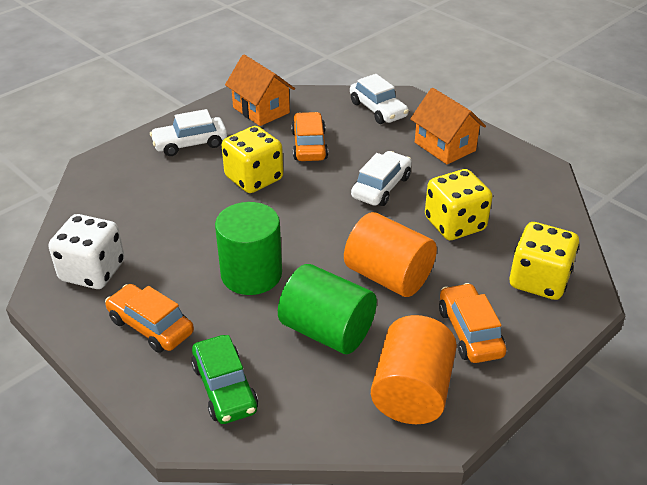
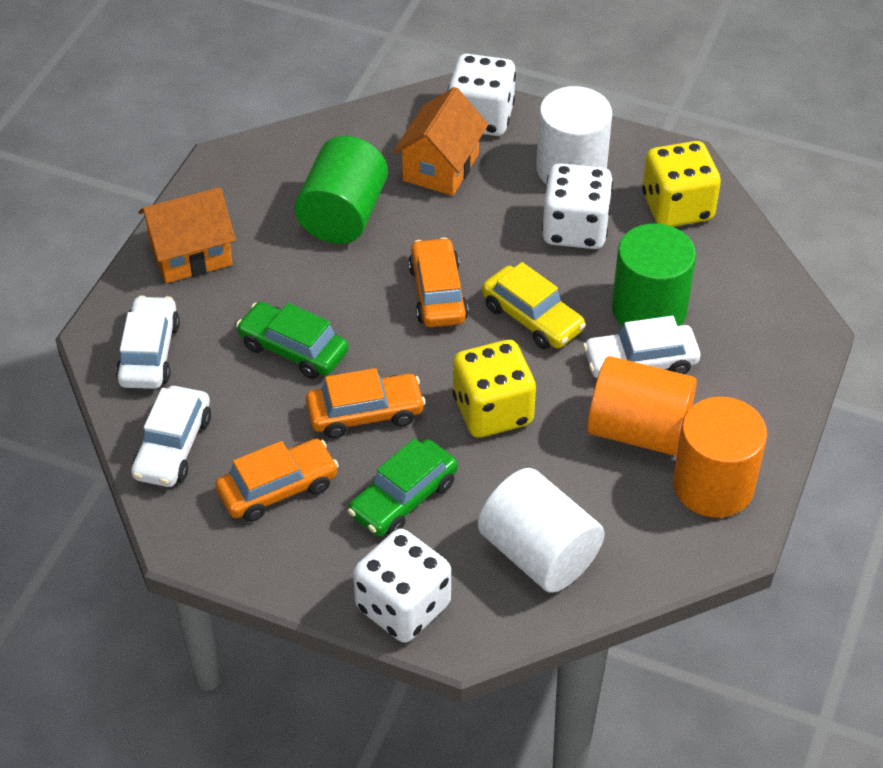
green car: [191,335,258,424] = 1 -> [236,302,348,379] [348,438,458,536] = 2
white cylinder: none = 0 -> [478,468,605,593] [536,86,612,185] = 2
white dice: [49,214,125,289] = 1 -> [353,529,451,643] [448,54,516,136] [542,163,613,249] = 3
yellow car: none = 0 -> [482,262,586,350] = 1
yellow dice: [222,126,283,193] [425,169,492,240] [510,222,579,300] = 3 -> [453,340,536,438] [642,141,721,227] = 2

